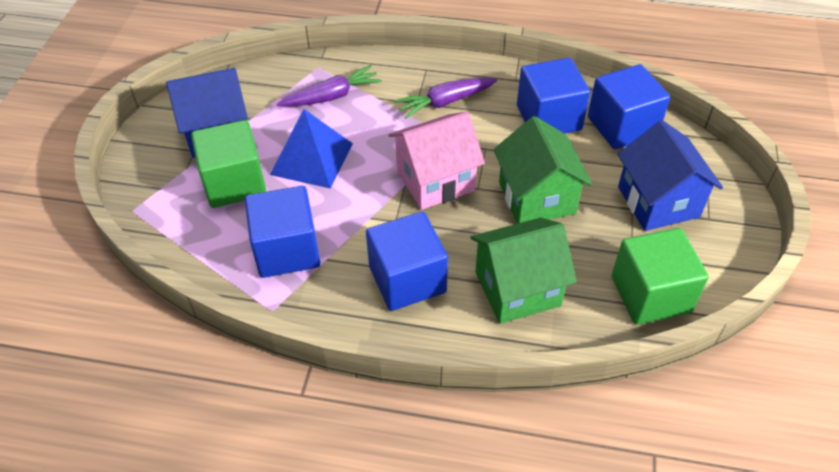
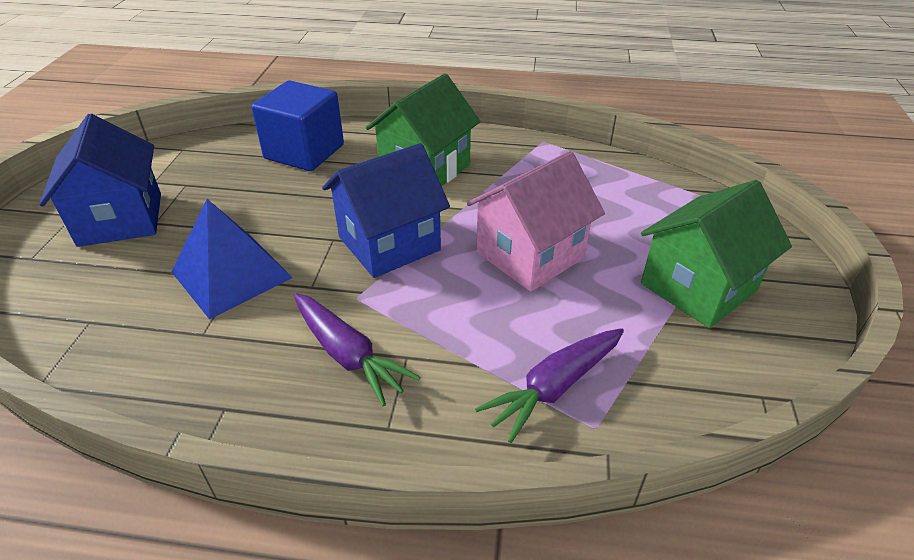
blue cube: [245,186,320,278] [366,212,448,311] [517,58,590,134] [588,64,670,149] = 4 -> [251,80,344,171] = 1
green cube: [191,120,267,208] [612,228,709,325] = 2 -> none = 0

